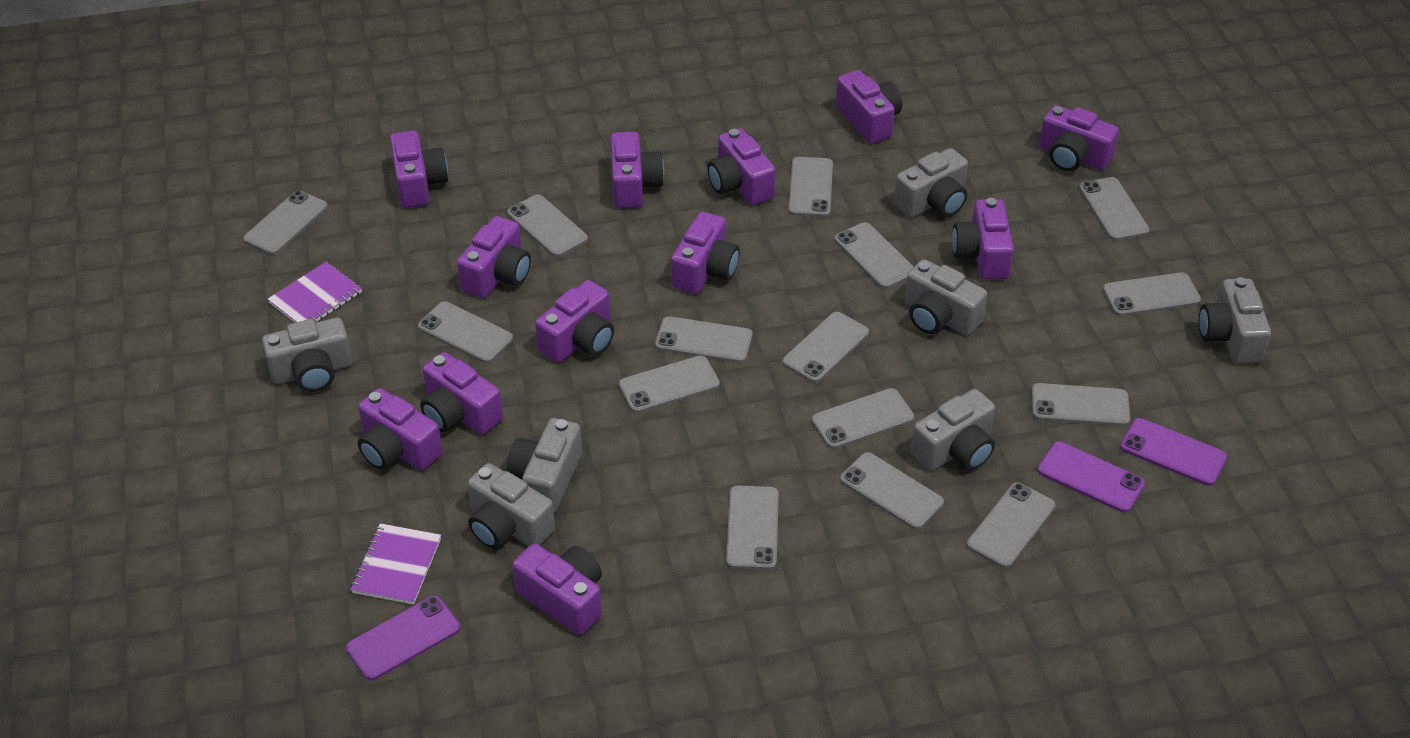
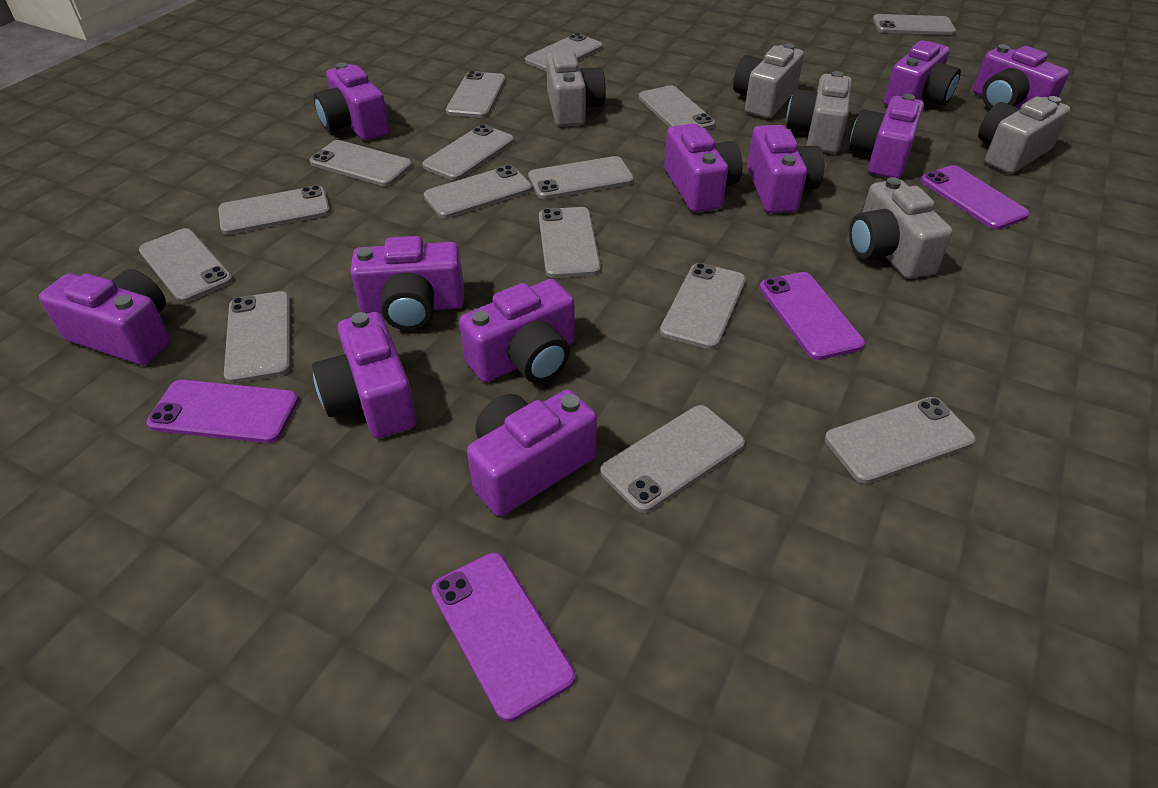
grey camera: [262,318,352,392] [467,463,555,549] [507,418,582,513] [894,148,968,218] [905,259,987,335] [911,389,995,471] [1199,277,1271,364] = 7 -> [546,51,606,127] [733,43,804,119] [786,71,852,153] [849,177,953,279] [978,96,1070,174] = 5
purple camera: [358,388,443,470] [390,131,448,208] [420,352,503,435] [457,216,531,298] [512,544,602,635] [535,280,614,363] [610,132,664,208] [671,212,740,294] [707,128,776,205] [836,70,902,144] [952,198,1014,280] [1039,105,1119,171] = 12 -> [39,269,171,365] [312,312,417,438] [314,62,390,141] [350,236,464,330] [459,279,575,383] [467,389,597,516] [664,123,742,212] [747,125,824,213] [849,94,924,179] [884,40,961,106] [973,44,1069,109] = 11
purple notebook: [268,262,362,323] [351,523,441,605] = 2 -> none = 0
purple phone: [346,596,460,680] [1038,441,1145,512] [1120,418,1227,486] = 3 -> [146,380,299,443] [431,553,575,722] [759,272,865,360] [920,165,1030,230] = 4

